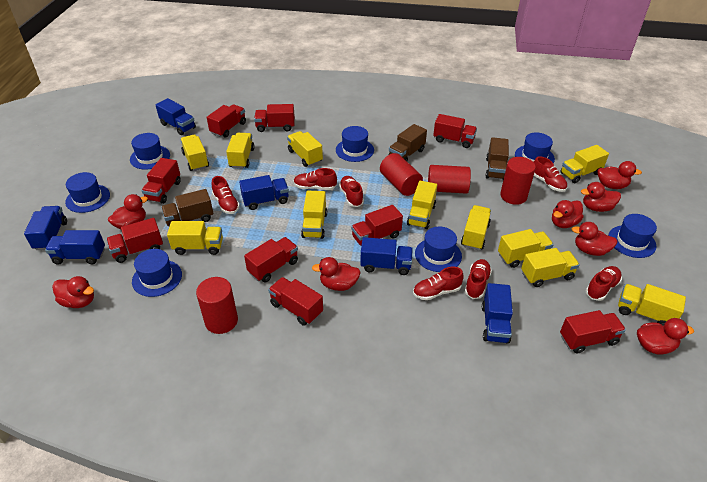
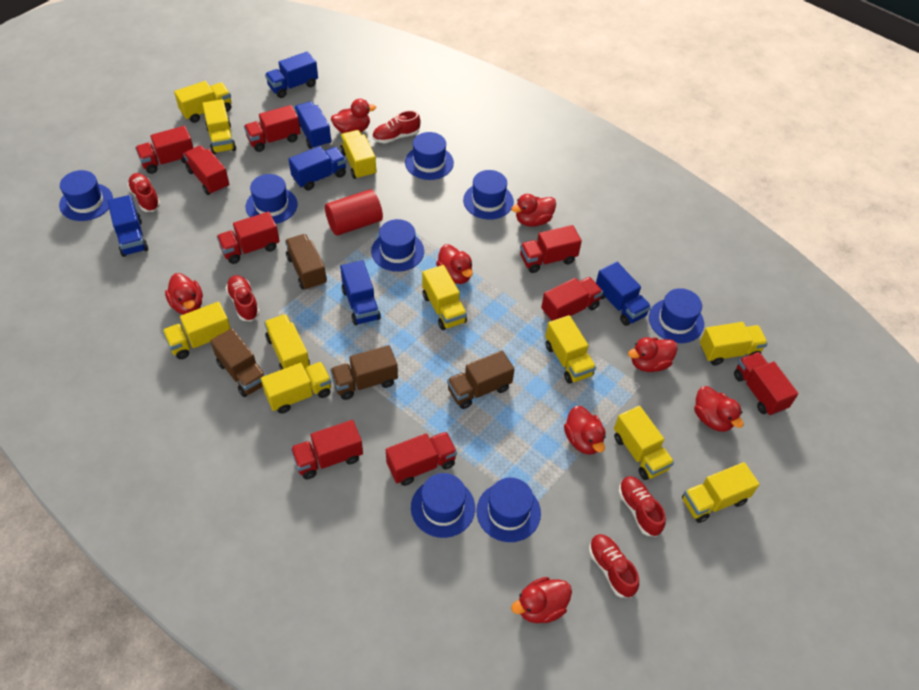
blue hat: [65,172,110,213] [130,133,170,170] [132,249,182,297] [336,126,374,162] [415,227,462,272] [515,133,555,163] [608,214,657,258] = 7 -> [59,170,113,221] [245,174,297,224] [371,219,424,272] [405,132,454,180] [411,473,475,538] [463,170,514,219] [476,478,541,542] [649,288,704,343] = 8
brown truck: [161,189,213,227] [389,124,427,161] [486,137,509,180] = 3 -> [210,328,266,397] [285,234,327,290] [330,345,398,400] [447,350,514,409] = 4
red cylinder: [196,277,238,334] [380,153,423,196] [428,165,471,194] [500,157,536,205] = 4 -> [325,189,383,236] = 1
red shoe: [212,176,240,214] [294,168,337,190] [339,176,364,207] [413,267,464,300] [465,259,492,299] [534,156,567,192] [586,266,622,301] = 7 -> [127,173,160,212] [226,275,260,321] [372,110,420,144] [589,534,639,598] [618,476,666,537] = 5

